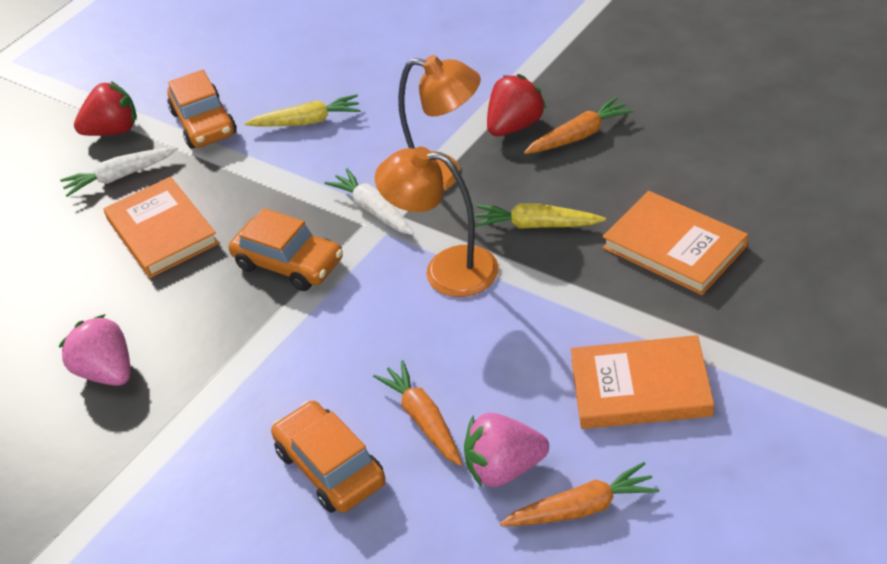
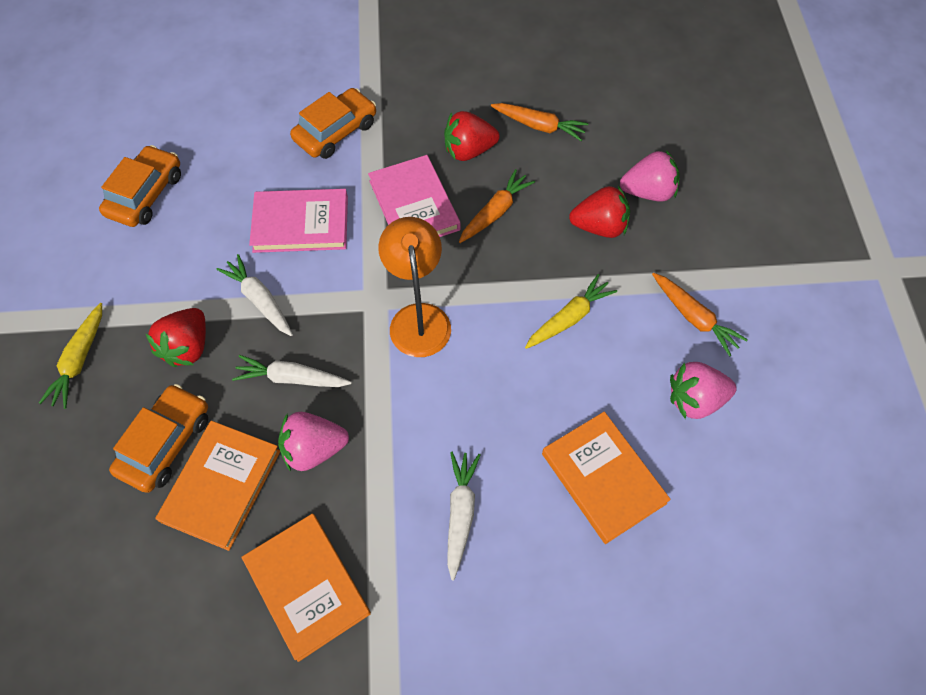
orange lamp: [375,147,499,297] [398,55,481,191] = 2 -> [378,217,451,357] = 1
pink book: none = 0 -> [249,189,348,253] [368,155,460,237] = 2
pink strawberry: [58,314,131,386] [464,413,549,487] = 2 -> [278,412,349,471] [620,150,680,202] [670,362,737,419] = 3
red strawberry: [74,81,137,136] [487,74,547,136] = 2 -> [146,308,206,367] [444,111,500,161] [569,186,630,238] = 3
white carrot: [60,147,178,197] [324,168,414,235] = 2 -> [217,254,293,336] [232,355,352,387] [447,452,480,580] = 3

